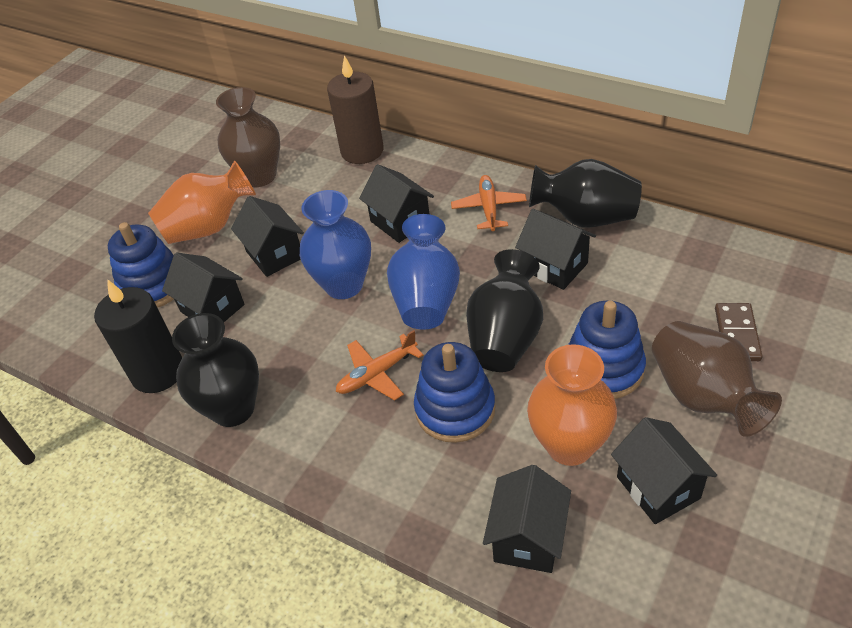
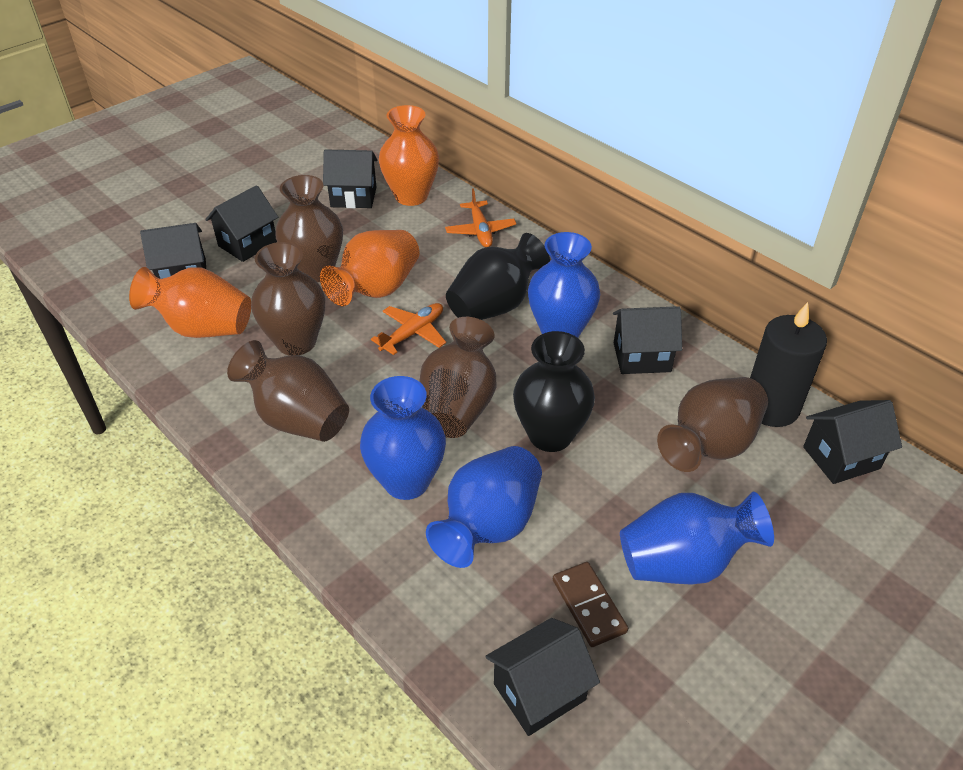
black vase: [172,313,259,427] [466,249,543,372] [529,159,642,228] = 3 -> [446,233,550,320] [513,331,595,452] = 2
blue stacking toy: [108,222,174,308] [414,342,495,443] [568,301,646,399] = 3 -> none = 0
blue vase: [300,190,371,299] [387,214,460,330] = 2 -> [360,376,446,500] [426,446,542,568] [528,232,600,338] [620,492,774,585] = 4
brown candle: [327,55,384,164] = 1 -> none = 0
brown vase: [216,87,280,187] [652,321,782,437] = 2 -> [227,340,349,442] [251,242,325,356] [275,175,343,282] [420,317,497,438] [657,377,768,472] = 5
orange vase: [148,160,256,244] [527,344,617,466] = 2 -> [129,267,251,338] [320,230,419,306] [379,105,439,206] = 3

